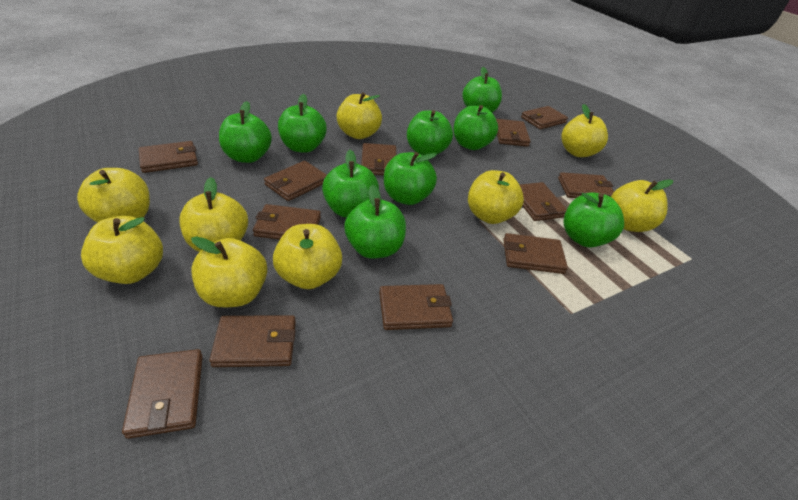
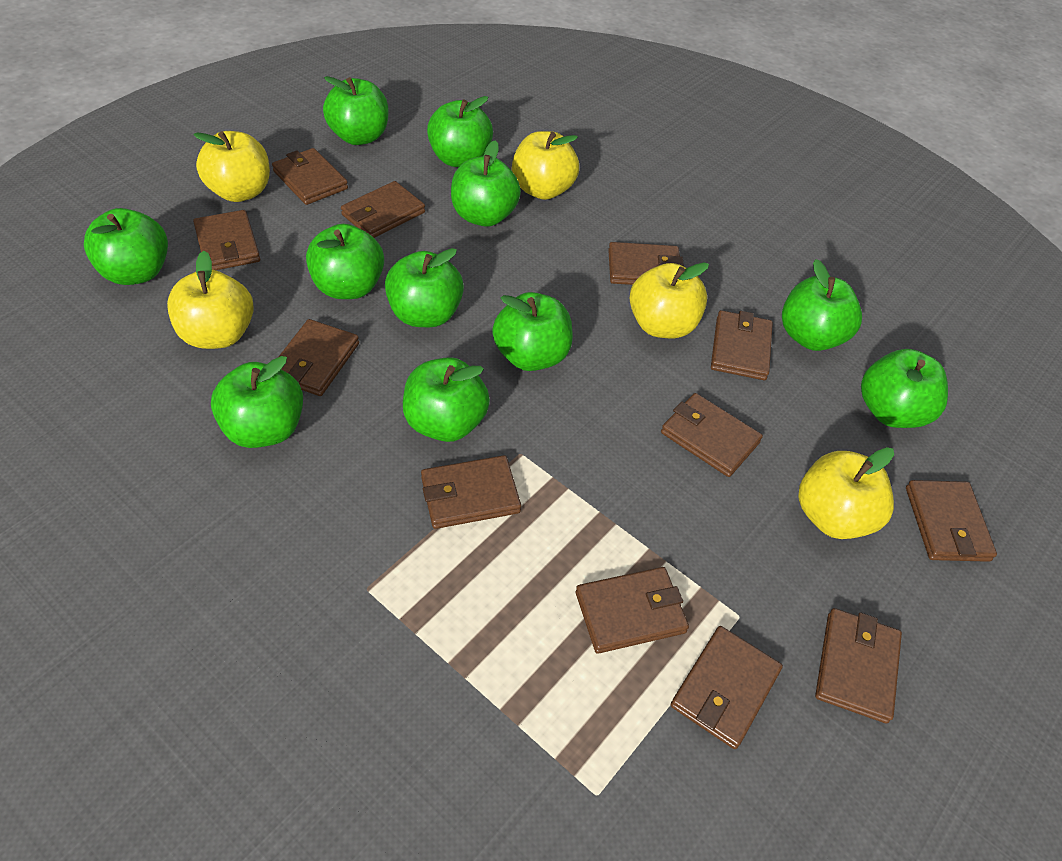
green apple: [219,101,272,163] [278,94,327,153] [322,150,379,218] [344,185,406,259] [384,152,437,205] [407,110,453,155] [454,105,498,150] [462,67,502,112] [563,192,624,247] = 9 -> [84,208,168,285] [211,356,303,448] [306,224,384,299] [323,76,388,145] [385,248,464,327] [403,357,490,442] [427,96,493,167] [451,140,521,227] [492,292,573,371] [782,259,862,351] [861,349,948,428] = 11
yellow apple: [77,168,150,223] [81,216,163,284] [179,177,248,252] [191,236,267,307] [273,224,342,289] [336,92,382,139] [468,170,524,224] [561,104,608,157] [611,179,673,232] = 9 -> [167,251,254,349] [193,131,270,202] [512,131,579,200] [629,262,709,338] [798,447,894,539] = 5

